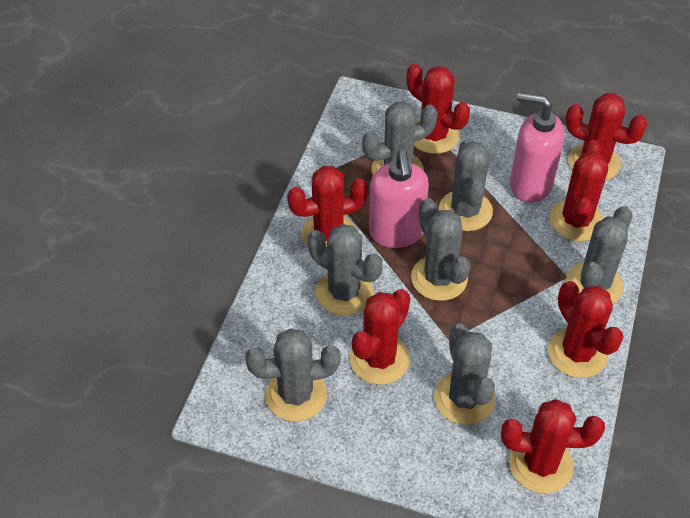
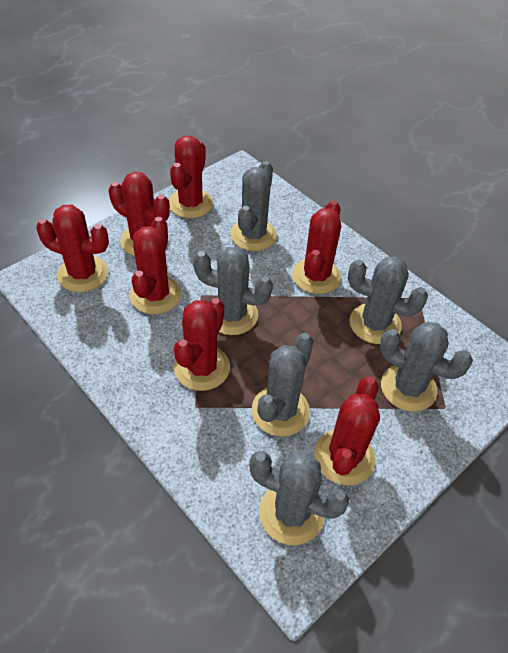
grey cactus: [245,328,341,422] [308,224,383,316] [362,102,438,175] [411,198,470,301] [434,323,496,425] [439,139,493,231] [566,206,632,304] = 7 -> [193,247,273,335] [230,161,277,251] [249,451,349,545] [251,333,313,437] [348,257,428,344] [380,322,473,412] = 6
pink soap dispenser: [369,150,429,248] [510,92,565,203] = 2 -> none = 0

